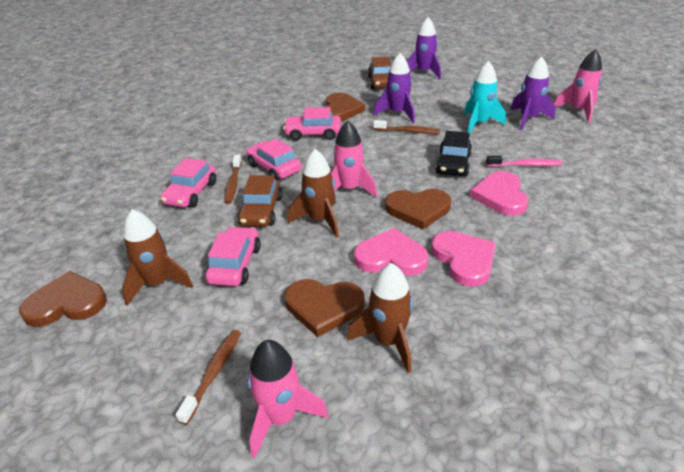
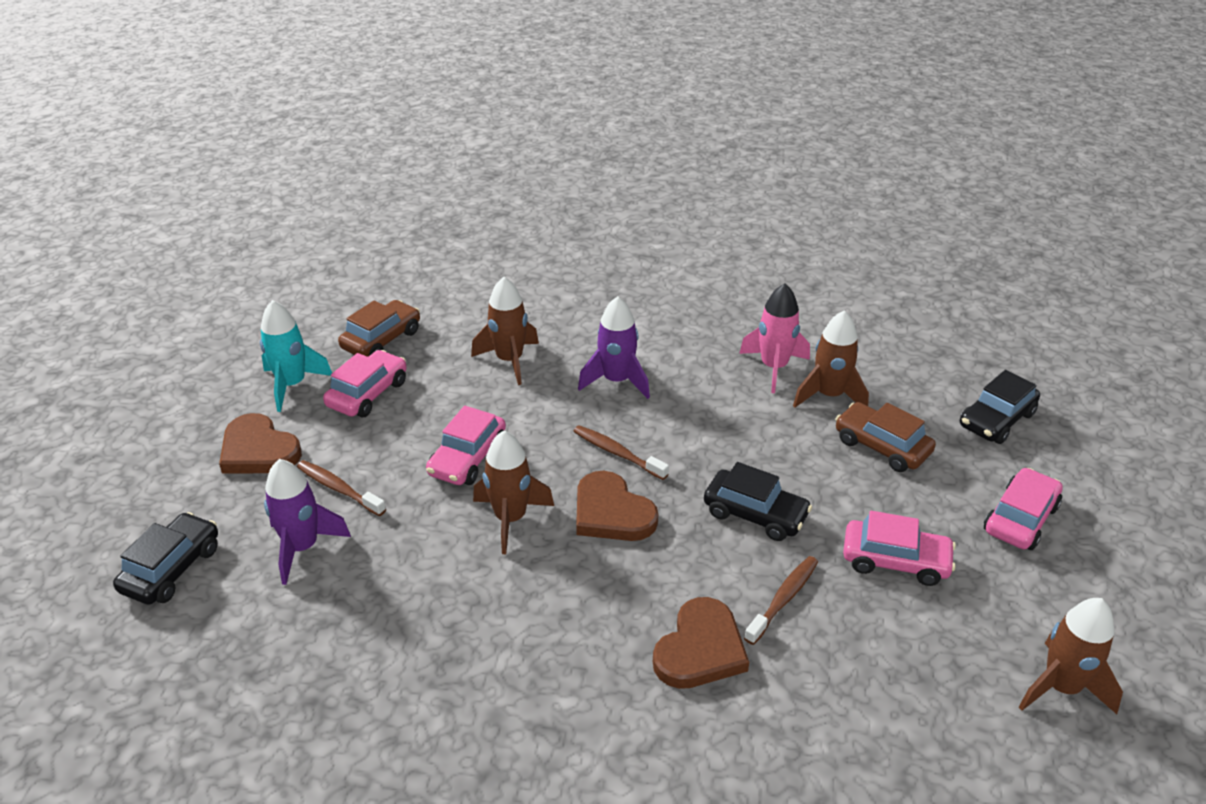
black car: [435,131,472,176] = 1 -> [113,512,218,605] [704,462,812,541] [960,370,1040,444] = 3
brown heart: [19,271,107,327] [285,279,365,337] [325,93,365,121] [385,189,451,229] = 4 -> [219,413,302,474] [576,471,658,541] [653,597,749,689] = 3
brown rocket: [122,209,193,306] [288,149,339,238] [347,263,413,373] = 3 -> [471,277,539,385] [473,431,554,554] [793,310,869,407] [1019,598,1123,714] = 4
pink heart: [354,228,429,276] [431,231,496,287] [470,171,529,216] = 3 -> none = 0
pink rocket: [248,340,328,459] [331,120,377,198] [554,49,602,123] = 3 -> [739,283,810,393] = 1
pink toothbrush: [486,156,562,167] = 1 -> none = 0
purple rocket: [374,53,415,123] [407,17,441,79] [510,56,556,130] = 3 -> [264,459,351,585] [578,296,650,399] = 2

